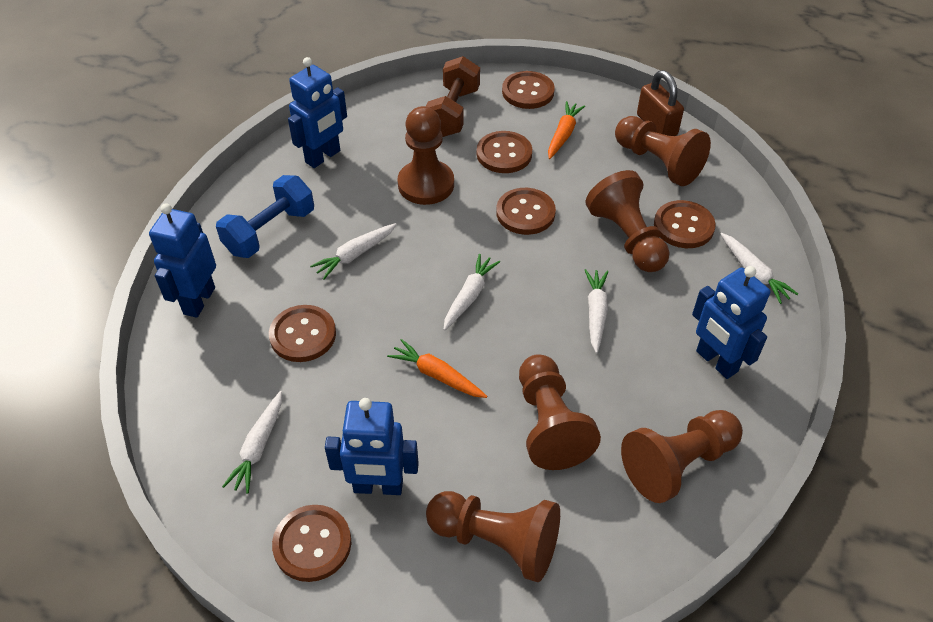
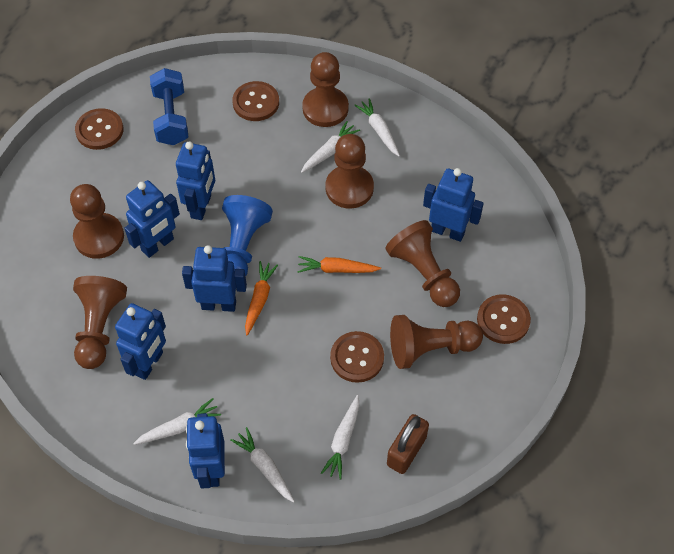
blue pawn: none = 0 -> [222,195,273,277] = 1
blue robot: [149,203,216,318] [288,57,347,168] [325,398,419,495] [692,266,770,379] = 4 -> [115,303,166,380] [124,180,180,258] [176,142,215,220] [182,245,247,312] [186,413,225,488] [423,168,484,242] = 6
brown button: [269,305,336,362] [272,505,351,582] [477,131,532,173] [496,188,556,235] [502,71,555,109] [654,200,716,248] = 6 -> [75,108,124,150] [232,81,279,121] [330,331,384,383] [477,294,531,344] = 4
brown dumbbell: [426,56,480,137] = 1 -> none = 0

